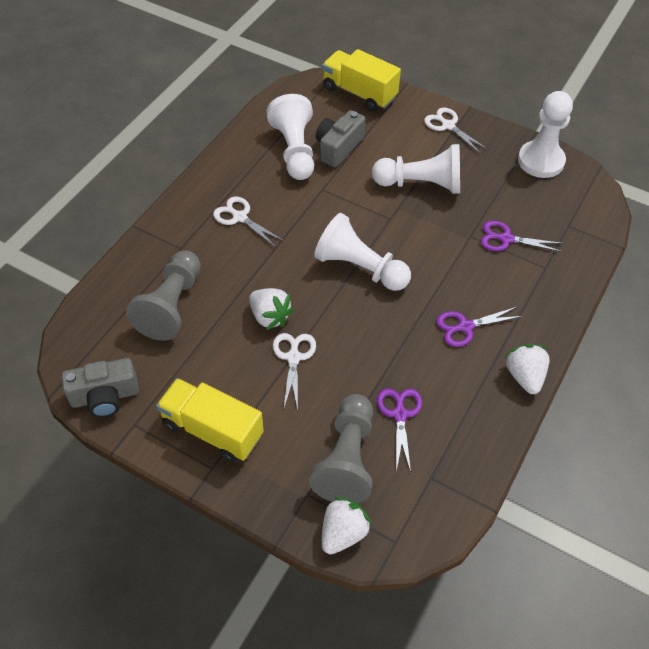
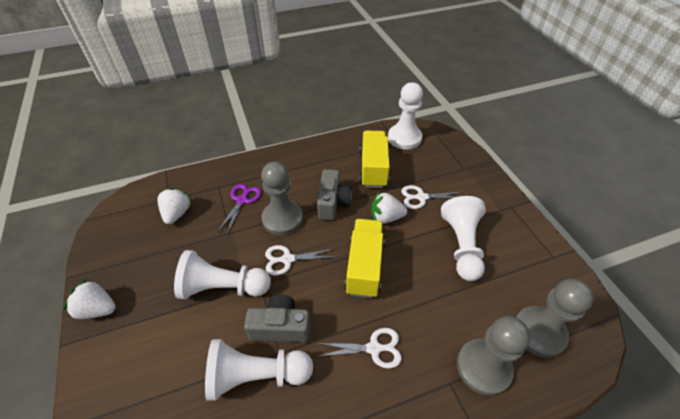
grey pawn: [126,251,201,341] [309,394,373,503] = 2 -> [261,162,303,235] [457,316,530,396] [516,279,594,358] = 3
purple scissors: [377,388,422,472] [436,307,523,347] [481,221,563,252] = 3 -> [217,184,261,234] = 1

